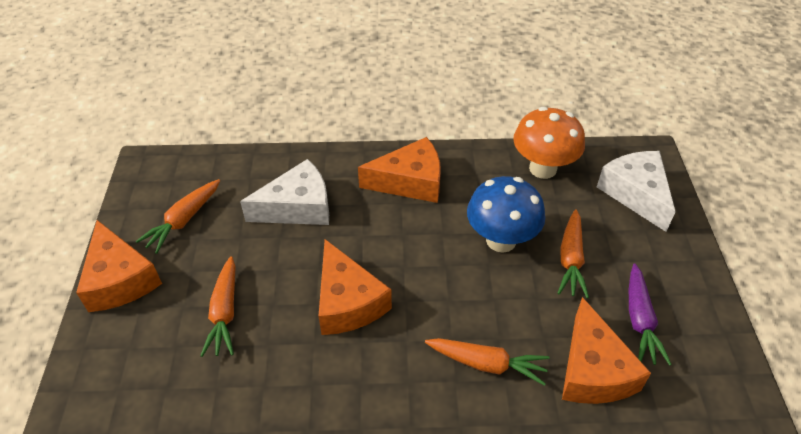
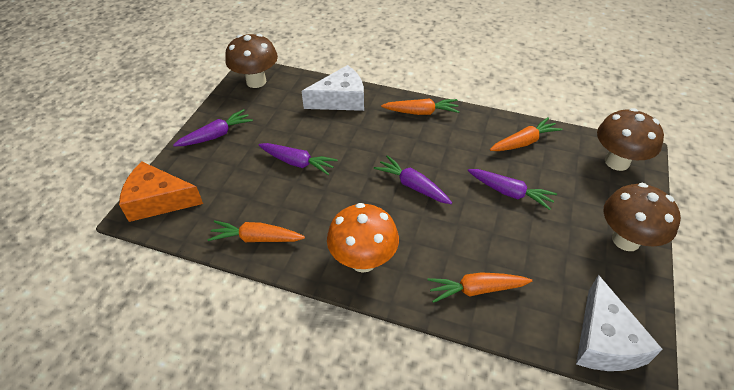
blue mushroom: [467,176,546,253] = 1 -> none = 0
brown mushroom: none = 0 -> [225,34,278,88] [597,108,664,171] [604,183,681,251] = 3
orange cheese: [76,220,162,312] [319,239,392,335] [358,137,441,203] [562,297,651,404] = 4 -> [119,162,203,222] = 1
purple carrot: [629,263,672,366] = 1 -> [173,109,253,146] [258,143,338,175] [374,155,452,204] [468,169,557,210] = 4

